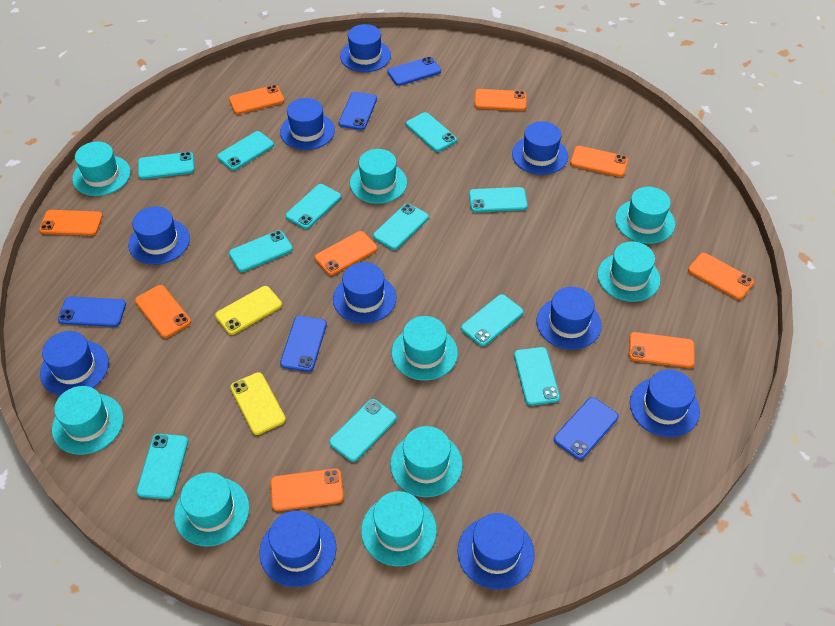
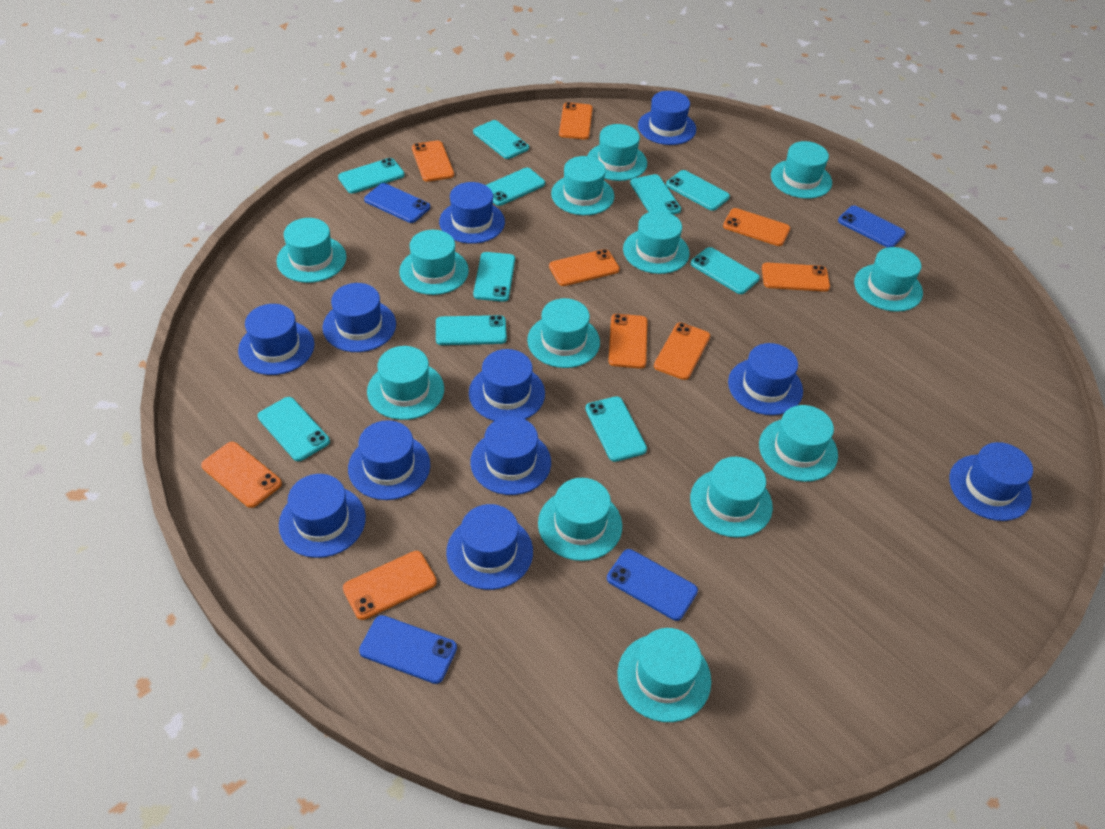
blue hat: [40,331,109,396] [128,206,190,265] [259,511,336,587] [280,98,335,150] [333,262,396,324] [340,24,391,72] [458,513,535,590] [512,121,568,175] [537,287,602,350] [630,369,700,437] = 10 -> [238,304,314,375] [279,474,366,558] [322,283,396,352] [348,420,430,500] [439,182,505,244] [446,504,533,590] [469,349,545,421] [470,416,551,495] [638,91,696,145] [728,343,803,415] [949,442,1033,521] = 11
blue phone: [58,297,126,327] [280,316,327,372] [339,92,377,130] [387,57,441,86] [554,397,619,460] = 5 -> [359,615,457,684] [364,183,430,223] [607,549,698,621] [838,205,906,248] = 4
turquoise hat: [52,386,124,455] [72,142,131,196] [174,472,249,546] [350,149,407,204] [361,491,437,566] [390,426,463,497] [392,316,458,381] [597,241,661,302] [615,187,675,244] = 9 -> [276,218,346,283] [367,346,444,420] [399,230,469,295] [527,298,600,368] [538,478,622,561] [551,156,614,215] [587,124,647,181] [617,628,711,722] [623,211,689,274] [690,457,773,538] [759,405,838,482] [771,141,832,199] [854,247,923,312] = 13
turquoise phone: [136,434,188,500] [138,152,194,179] [217,131,274,171] [229,230,293,272] [285,184,341,229] [329,399,397,462] [373,203,429,250] [406,112,457,152] [461,294,524,346] [469,187,528,212] [514,347,560,406] = 11 -> [258,397,330,461] [338,158,405,193] [436,315,507,345] [473,120,529,159] [473,252,515,302] [486,168,545,206] [585,396,647,462] [630,174,681,214] [666,170,730,211] [691,247,760,294] = 10
yellow phone: [215,286,282,335] [230,372,286,435] = 2 -> none = 0

